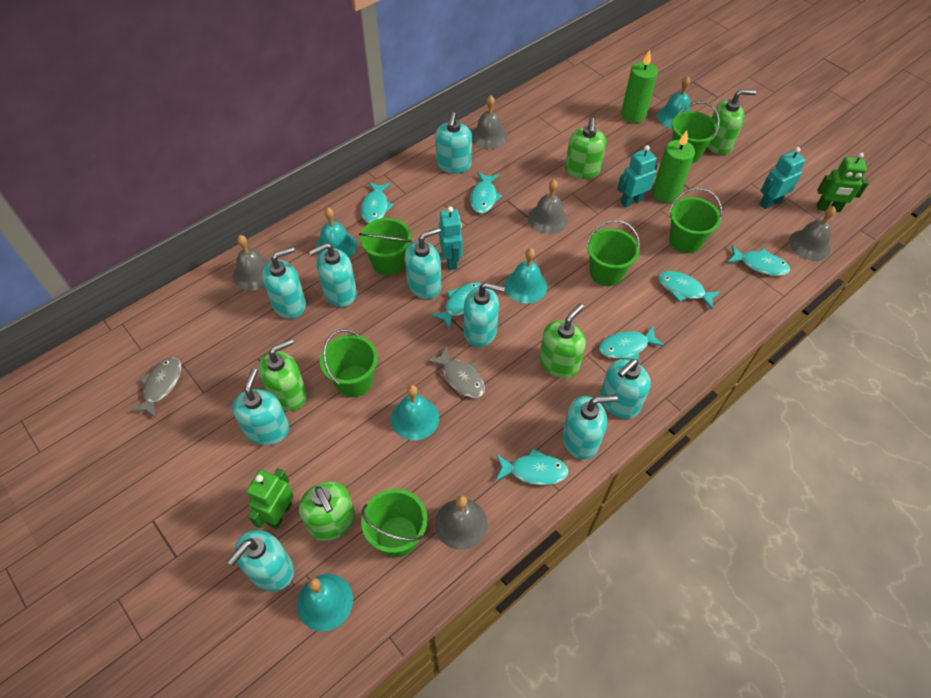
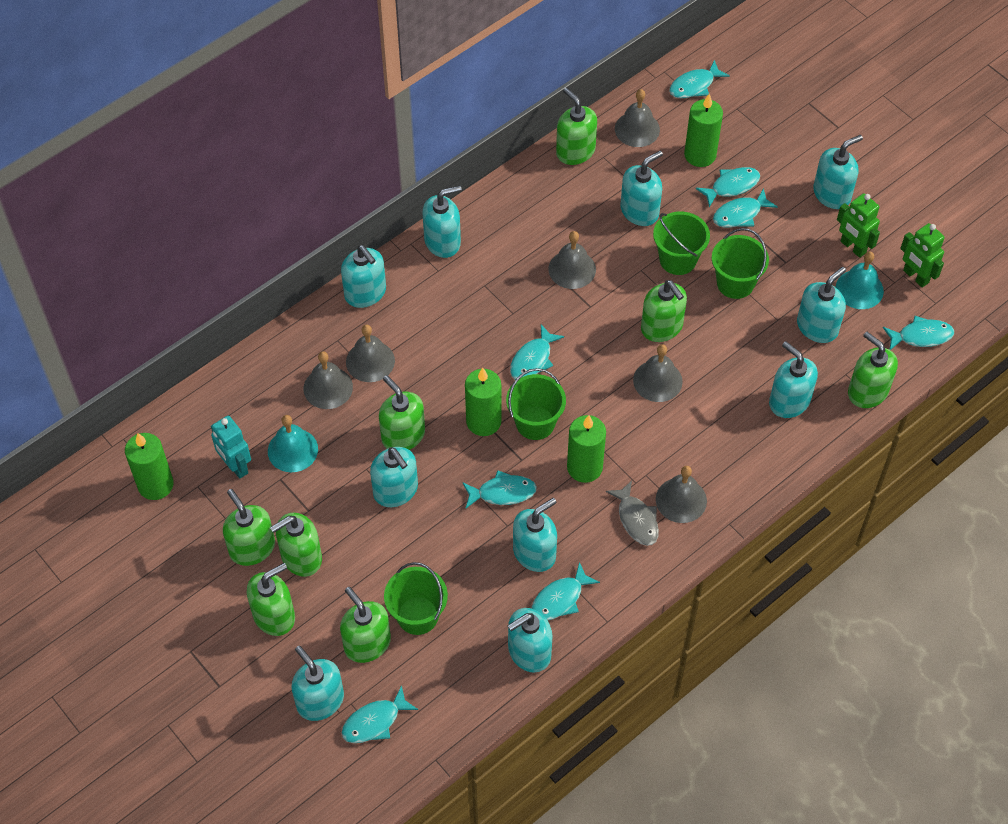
green bucket: [320,330,378,397] [359,218,412,275] [361,489,427,557] [586,220,640,286] [669,188,723,253] [672,101,720,163] = 6 -> [384,562,448,635] [506,368,566,440] [653,212,710,275] [712,228,769,299] = 4
green candle: [621,50,658,123] [652,131,695,203] = 2 -> [125,433,174,500] [465,368,502,436] [567,415,606,483] [684,94,723,167] = 4
green soap dispenser: [259,338,307,411] [299,481,355,541] [539,304,586,378] [565,118,606,179] [707,89,756,155] = 5 -> [223,489,275,566] [247,563,295,636] [270,513,322,577] [340,587,391,663] [379,375,425,450] [556,88,597,165] [641,280,687,342] [848,332,898,408] = 8
grey bell: [233,235,270,290] [435,495,487,550] [472,95,507,149] [528,180,568,234] [789,206,836,261] = 5 -> [304,351,353,409] [346,325,395,382] [549,231,596,289] [615,89,660,147] [633,344,683,402] [656,466,707,523] = 6
grey fish: [130,357,181,418] [427,347,485,398] = 2 -> [606,481,659,546] = 1
turquoise bell: [297,574,353,631] [315,208,357,258] [391,385,439,440] [505,248,547,303] [657,76,691,129] = 5 -> [268,415,318,472] [836,251,884,309] = 2
turquoise fish: [361,182,394,223] [431,282,481,330] [470,172,502,213] [496,448,569,485] [599,326,664,361] [658,271,721,309] [727,245,790,276] = 7 -> [342,685,418,743] [462,470,537,508] [510,324,564,380] [531,562,600,620] [669,60,730,98] [696,167,760,207] [713,188,778,228] [883,316,954,350] = 8
turquoise robot: [439,206,463,270] [617,145,658,207] [760,147,806,209] = 3 -> [211,416,251,479] = 1
turquoise soap dispenser: [227,530,294,591] [232,368,289,445] [262,246,306,319] [309,243,357,307] [405,227,441,299] [435,112,472,174] [464,282,505,347] [562,395,618,460] [600,359,651,419] = 9 -> [291,646,344,721] [341,245,386,308] [370,447,418,507] [423,185,462,258] [508,608,552,673] [513,498,557,572] [620,151,663,226] [769,341,818,418] [797,267,846,343] [813,135,863,209] = 10

